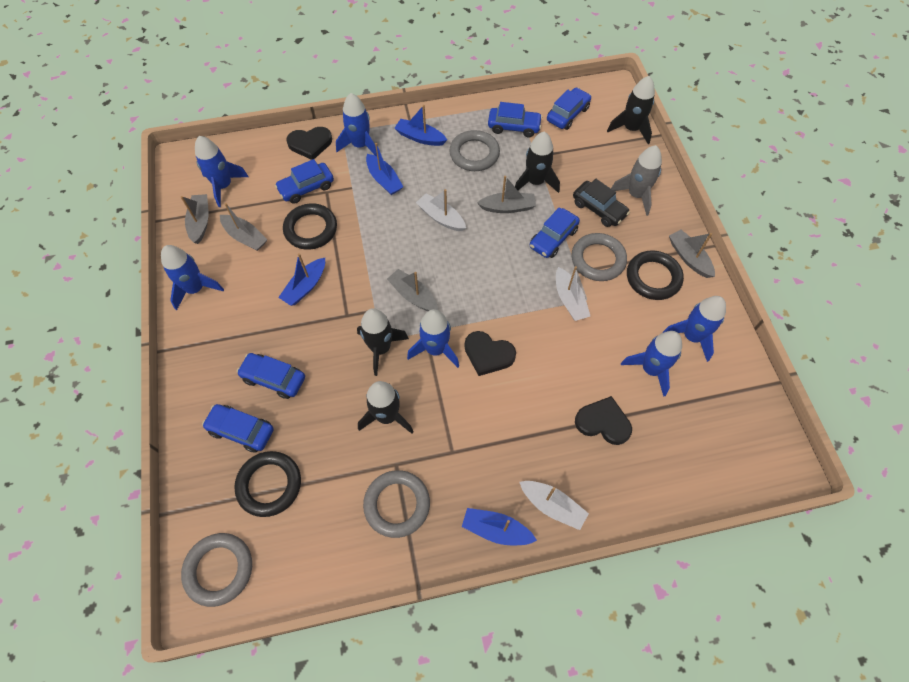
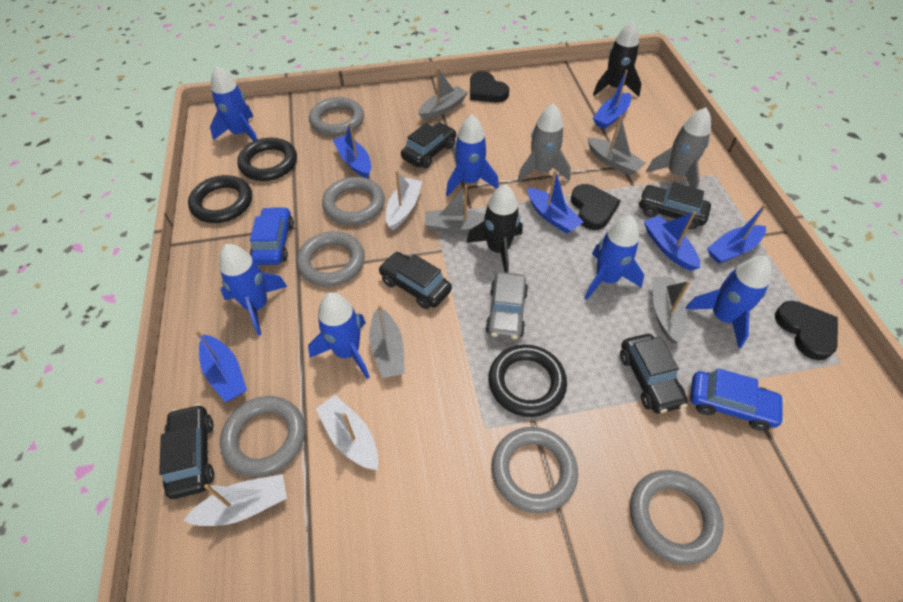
black car: [573,179,630,227] = 1 -> [159,404,214,499] [378,252,452,309] [401,122,456,169] [620,334,688,414] [639,182,711,229] = 5
black rocket: [357,308,409,376] [358,381,413,434] [515,132,560,193] [607,76,655,144] = 4 -> [466,184,523,273] [593,21,642,97] = 2
blue boat: [278,253,325,306] [366,143,403,195] [395,105,447,146] [462,508,537,545] = 4 -> [195,330,247,402] [333,122,371,178] [527,170,584,234] [593,70,631,129] [644,211,700,271] [707,204,766,264] = 6
blue car: [202,404,274,453] [237,353,305,399] [275,159,334,204] [488,102,542,137] [530,207,580,258] [547,87,591,130] = 6 -> [250,207,294,265] [690,368,785,431] = 2
grey car: none = 0 -> [485,272,528,341] = 1
grey ring: [181,533,252,607] [363,470,430,538] [449,130,500,171] [572,233,627,281] = 4 -> [220,396,305,477] [297,231,365,287] [309,97,364,136] [322,177,385,225] [491,427,578,513] [630,470,724,565] = 6
grey rocket: [611,145,662,216] = 1 -> [517,103,571,183] [646,107,711,189] = 2

